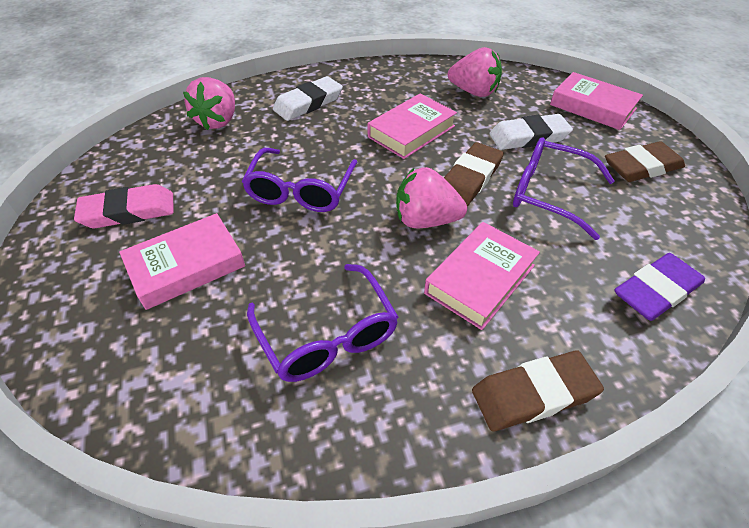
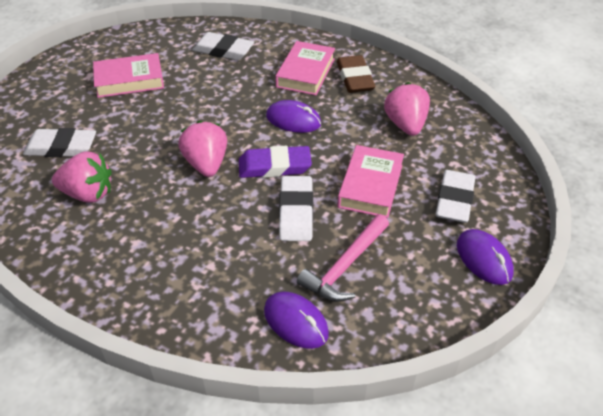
brown eraser: [444,142,504,206] [472,350,604,432] [605,141,685,182] = 3 -> [337,55,375,93] = 1
pink book: [119,213,245,310] [367,94,457,159] [424,222,540,330] [550,72,643,130] = 4 -> [93,53,164,98] [275,41,335,95] [337,145,404,218] = 3
pink eraser: [74,184,174,228] = 1 -> none = 0
pink hammer: none = 0 -> [297,214,389,302] = 1
purple glasses: [242,148,358,212] [247,264,398,382] [513,137,615,240] = 3 -> none = 0
purple mouse: none = 0 -> [264,291,329,349] [266,100,321,133] [457,229,514,285] = 3
white eraser: [273,76,343,121] [489,114,573,150] = 2 -> [23,128,96,157] [192,32,254,60] [279,176,313,241] [435,170,476,223] = 4

